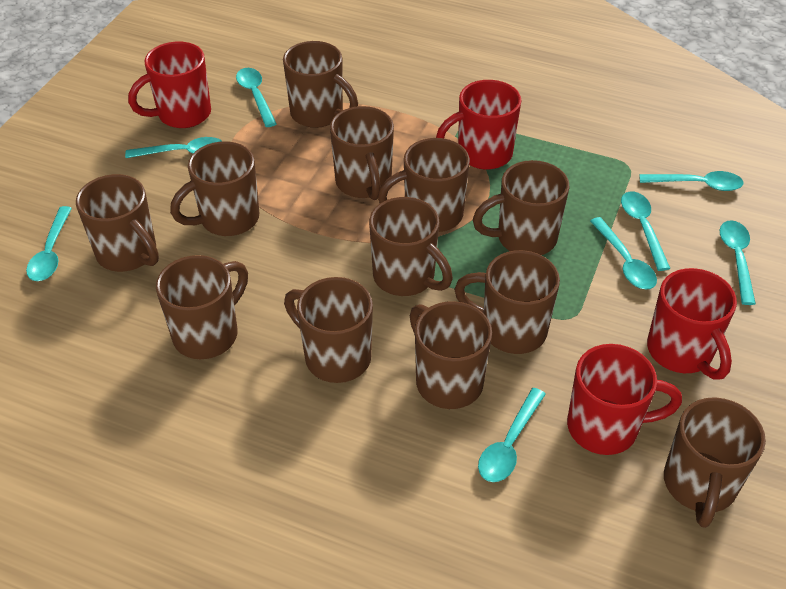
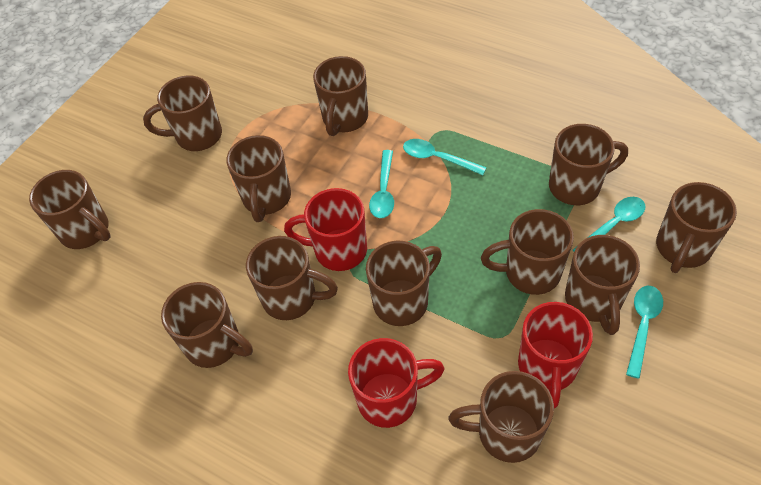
red mug: [128,42,211,128] [436,80,521,170] [567,344,682,455] [647,268,737,380] = 4 -> [284,188,367,271] [348,338,445,428] [518,302,593,409] = 3
turquoise spoon: [26,206,72,281] [125,137,221,158] [236,68,277,127] [478,388,546,482] [590,217,657,289] [621,191,671,271] [639,171,744,191] [720,220,756,305] = 8 -> [369,150,394,218] [403,139,487,175] [573,197,645,251] [626,286,663,379] = 4

